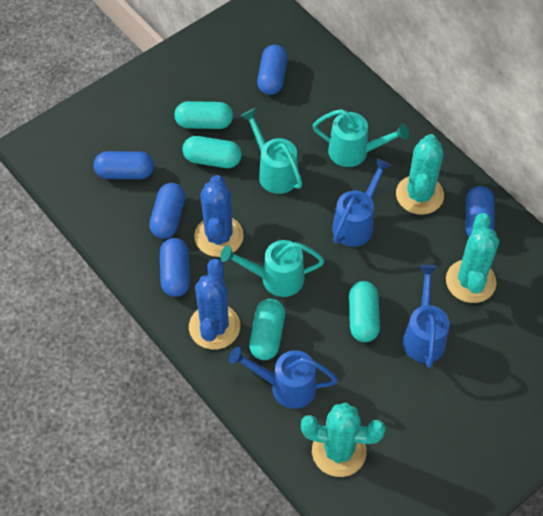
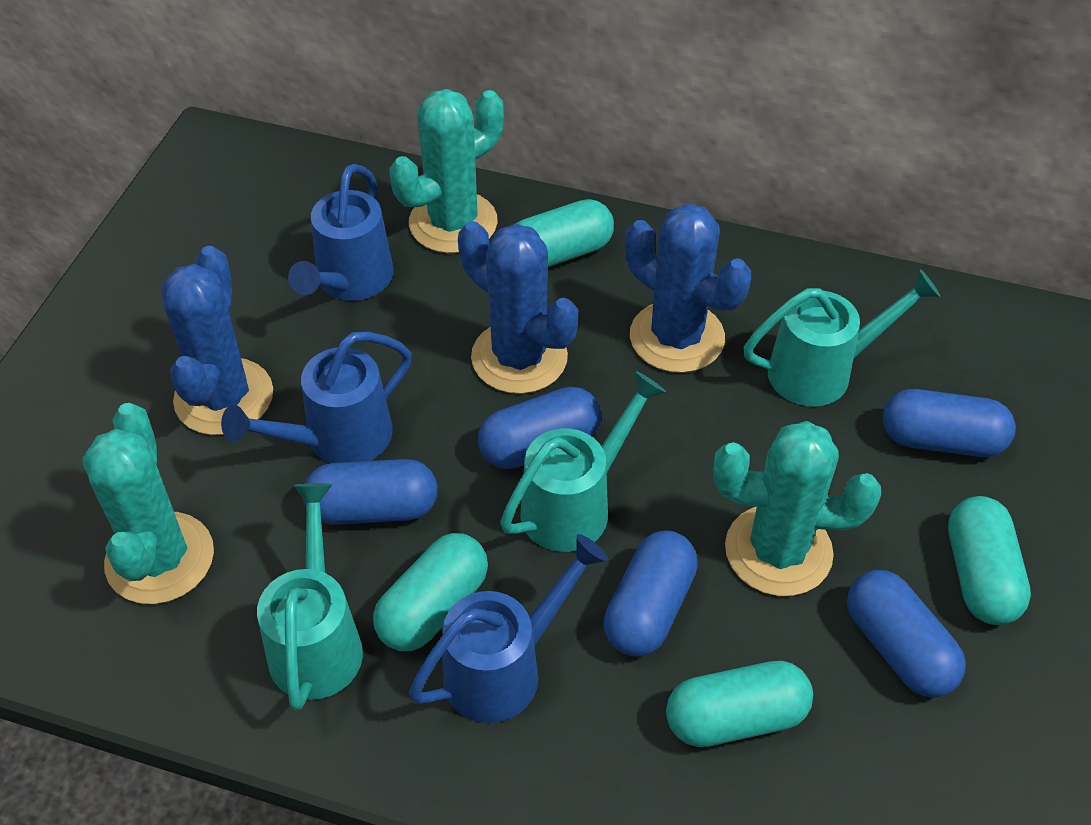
blue cactus: [189,259,240,350] [194,175,244,257] = 2 -> [161,246,273,435] [458,221,578,394] [625,203,751,373] = 3

